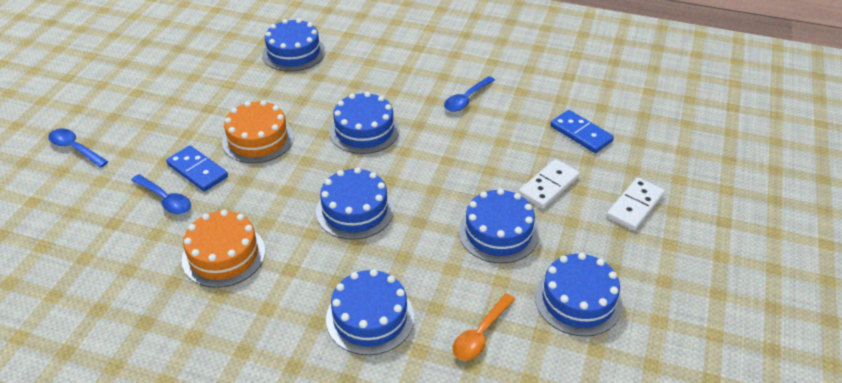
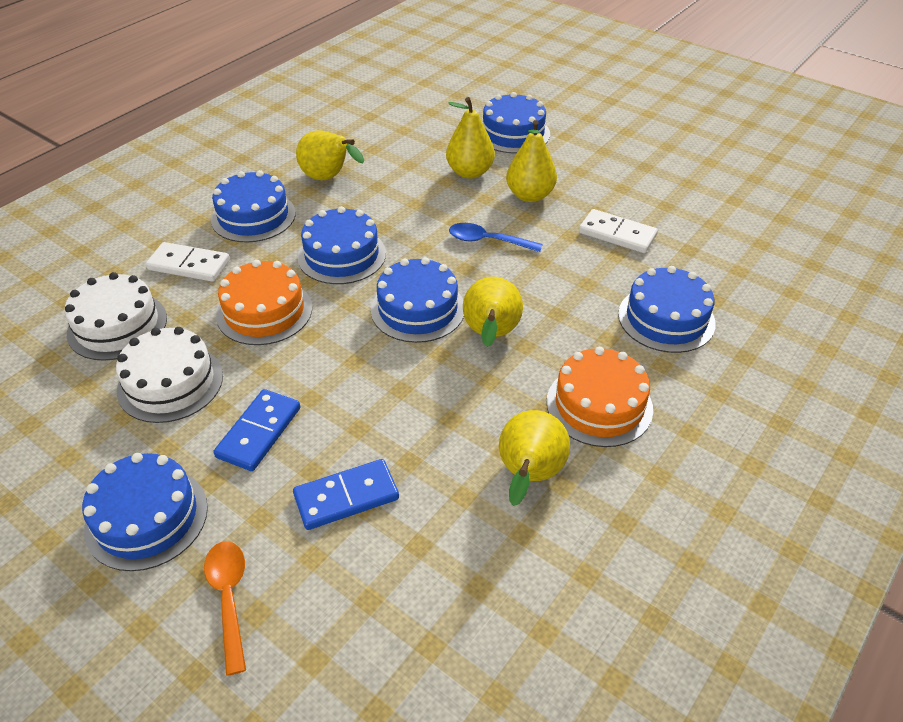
blue spoon: [48,129,108,168] [131,174,191,214] [444,76,495,112] = 3 -> [449,223,543,252] = 1
white cake: none = 0 -> [65,272,167,361] [116,327,223,423] = 2
yellow pear: none = 0 -> [296,131,364,180] [446,97,495,179] [463,277,523,347] [499,410,570,506] [506,120,557,202] = 5

